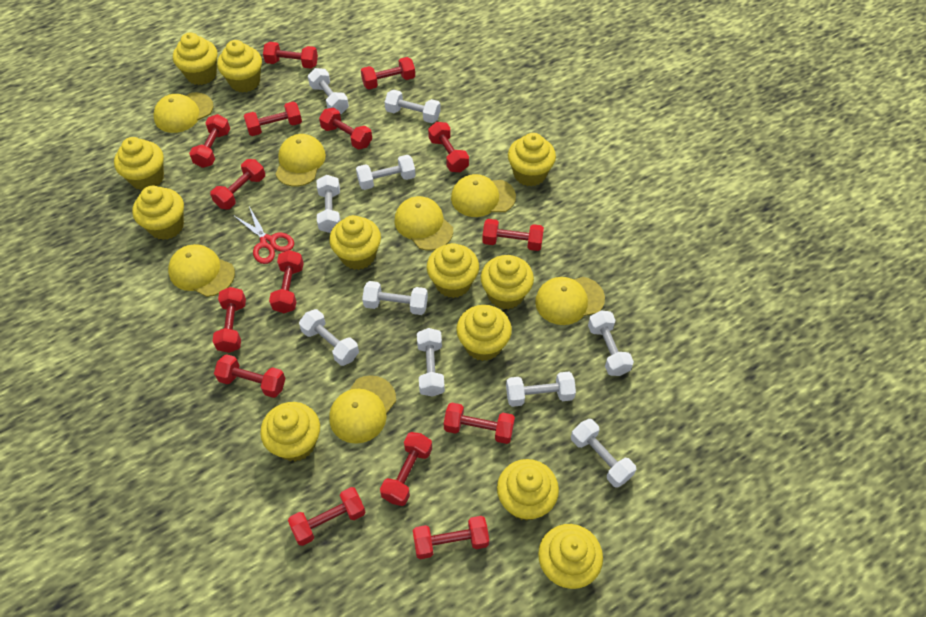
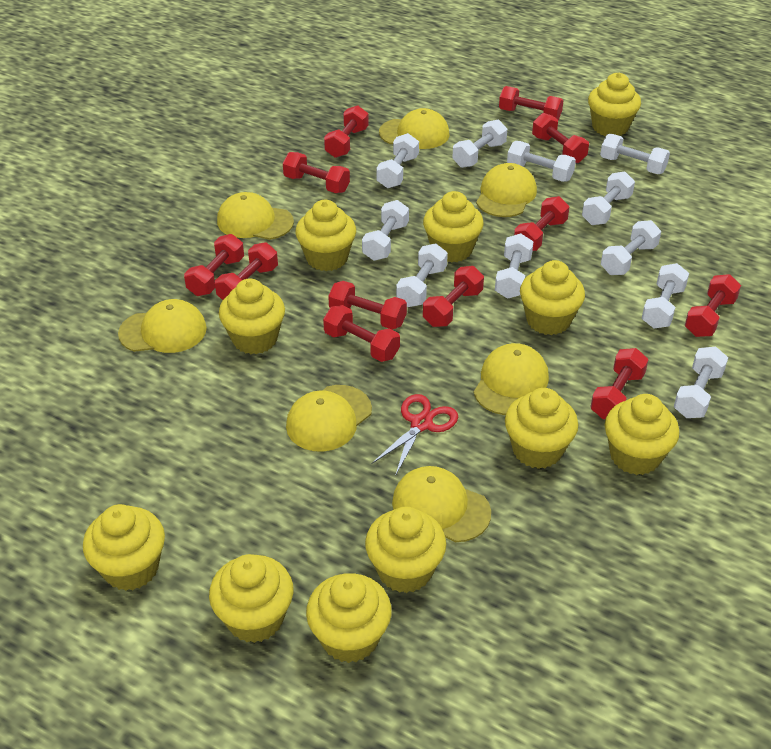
red dumbbell: [189,114,230,168] [210,159,265,210] [212,287,246,353] [214,354,286,398] [244,102,302,136] [263,42,318,69] [269,250,304,313] [288,487,365,546] [319,108,372,150] [361,57,415,89] [380,432,432,506] [413,516,489,559] [428,122,469,172] [444,403,515,444] [482,219,544,251] = 15 -> [184,234,244,296] [215,242,278,300] [283,152,350,193] [323,305,400,362] [324,105,369,158] [328,281,407,330] [423,266,484,327] [499,86,564,120] [514,196,569,251] [532,113,589,163] [591,348,648,419] [685,274,741,337] = 12
white dumbbell: [299,309,359,366] [308,68,349,114] [317,175,341,233] [356,155,416,190] [362,281,428,315] [385,90,441,123] [417,328,445,397] [506,371,576,407] [571,419,636,488] [588,311,634,376] = 10 -> [362,200,409,261] [377,133,419,188] [396,243,448,307] [452,120,507,168] [495,233,533,299] [507,141,576,182] [582,171,635,225] [600,134,670,174] [601,220,661,275] [642,263,689,328] [674,347,728,418] = 11
yellow cupcake: [114,137,164,190] [132,186,184,240] [173,33,217,85] [217,40,262,92] [260,402,320,461] [329,215,381,270] [427,243,479,298] [456,305,512,361] [481,255,534,310] [497,459,559,521] [508,133,556,186] [538,524,603,589] = 12 -> [83,504,165,591] [209,554,293,643] [219,279,285,354] [295,200,356,271] [306,573,392,663] [365,506,446,593] [423,191,484,262] [505,388,578,469] [520,260,585,335] [588,73,641,136] [605,394,679,475] = 11

